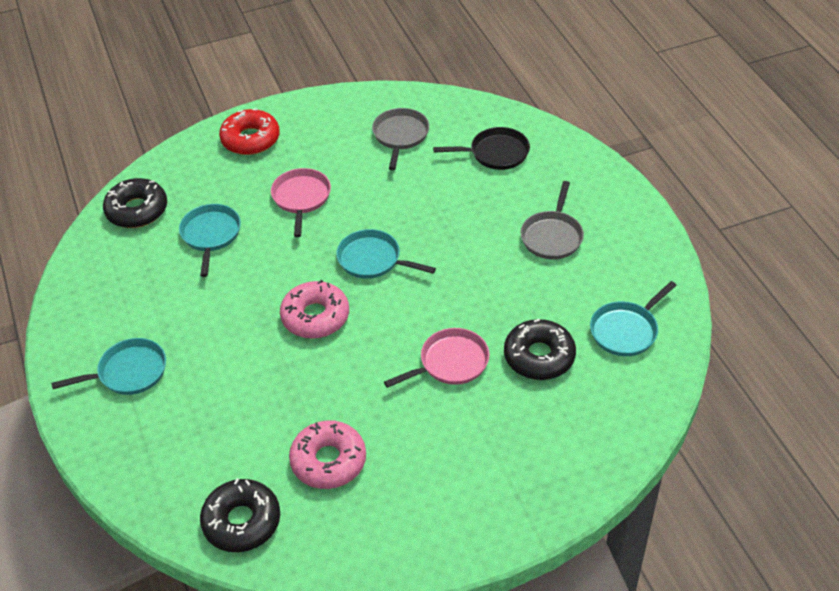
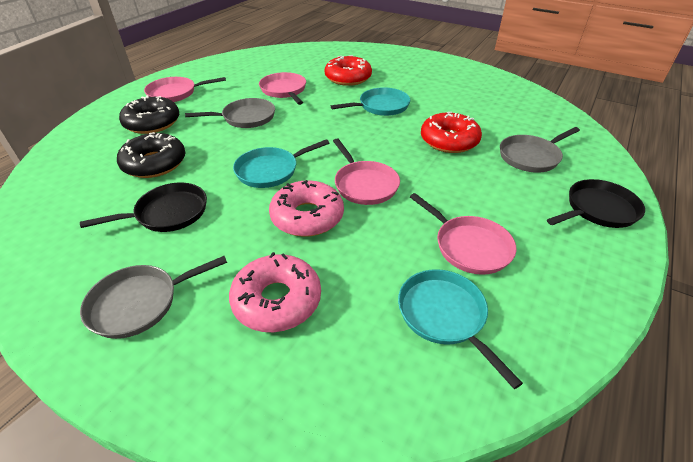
black donut: [103,178,167,228] [200,478,280,552] [504,319,576,380] = 3 -> [117,132,185,178] [119,95,179,134] = 2
black pan: [433,127,530,170] = 1 -> [80,183,207,232] [547,179,645,228] = 2
grey pan: [372,108,429,170] [521,181,584,259] = 2 -> [80,256,227,339] [185,98,275,128] [500,127,580,173] = 3
pink pan: [271,168,331,237] [384,328,489,388] = 2 -> [144,77,226,102] [259,72,306,105] [333,138,400,205] [410,193,516,275] = 4
red donut: [219,109,280,155] = 1 -> [324,55,372,86] [421,112,482,153] = 2
turquoise pan: [51,338,166,395] [179,204,241,277] [336,229,436,279] [590,281,677,356] = 4 -> [233,139,329,188] [331,87,410,116] [398,269,523,389] = 3

